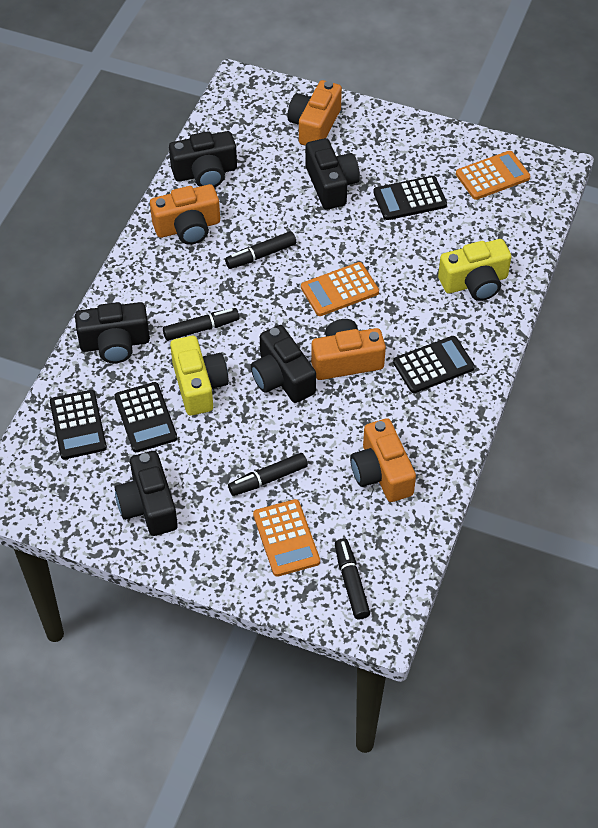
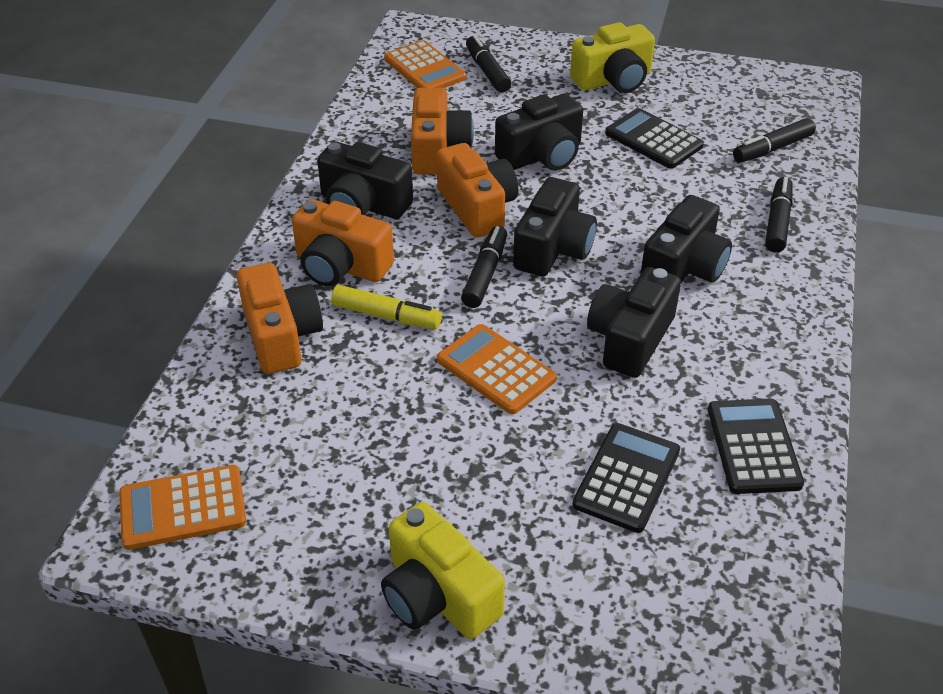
black calculator: [50,390,107,459] [114,382,177,452] [373,176,447,220] [393,336,475,393] = 4 -> [572,423,680,533] [605,108,704,169] [708,399,804,494] = 3
yellow marker: none = 0 -> [331,285,442,329] = 1

